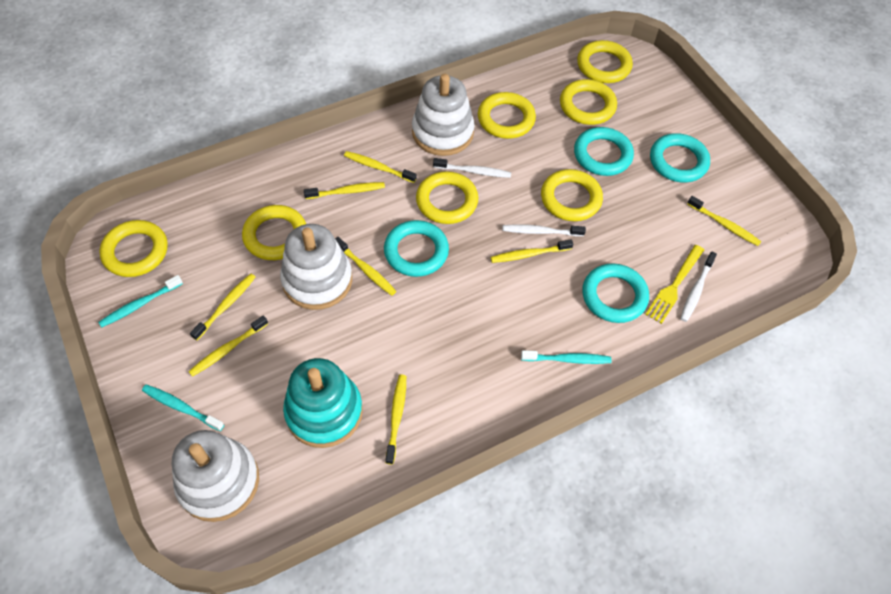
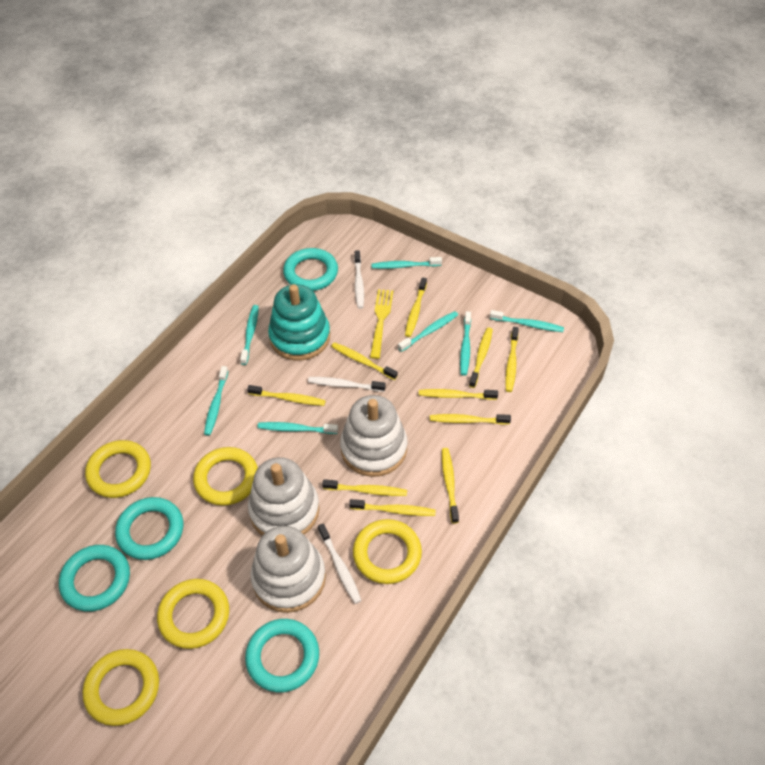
turquoise toothbrush: [98,275,183,327] [142,384,224,431] [521,350,612,364] = 3 -> [204,366,228,436] [240,305,259,365] [257,422,338,434] [371,257,442,269] [398,311,458,352] [460,311,471,376] [490,310,564,332] = 7
yellow ring: [99,220,168,277] [242,205,306,260] [416,171,478,224] [478,92,536,139] [541,169,603,221] [560,79,617,125] [577,40,633,83] = 7 -> [83,649,159,726] [85,440,151,498] [157,579,229,649] [193,447,258,506] [353,519,422,584] = 5
yellow toothbrush: [188,315,268,377] [190,273,255,340] [304,182,385,199] [335,237,396,296] [344,151,417,183] [386,374,406,464] [491,239,573,263] [687,196,761,246] = 8 -> [247,385,326,406] [322,479,407,496] [331,342,398,380] [349,499,436,516] [405,277,427,337] [419,389,498,400] [430,414,511,425] [442,448,459,524] [469,328,493,388] [505,327,519,392] = 10

